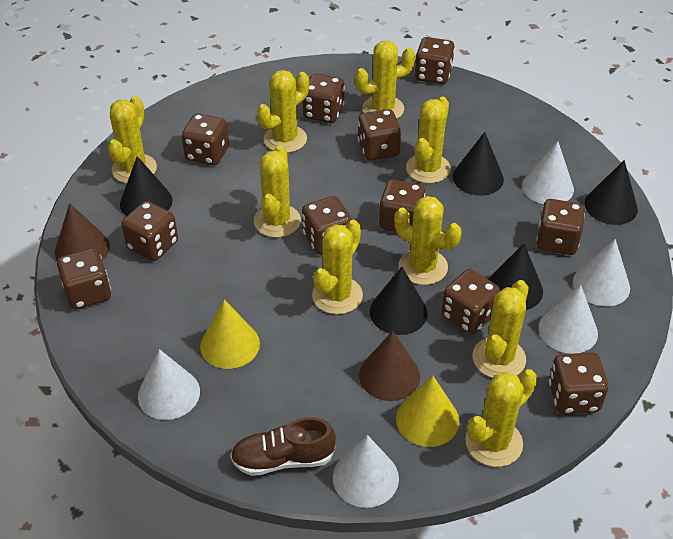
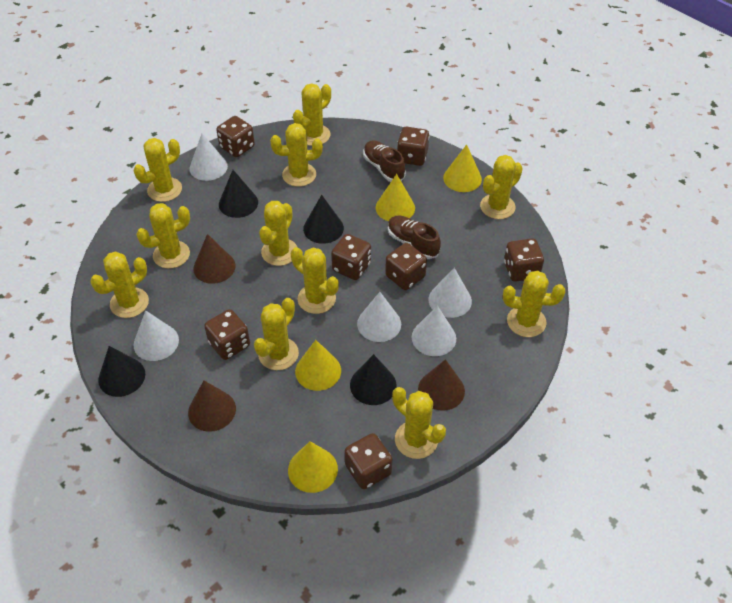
black cone: [120,156,173,216] [370,267,428,335] [453,132,504,196] [488,243,543,310] [584,160,638,225] = 5 -> [98,346,145,397] [219,170,258,218] [303,195,344,244] [350,354,397,405] = 4
brown cone: [55,203,110,261] [359,331,420,401] = 2 -> [188,381,236,432] [193,234,236,284] [418,359,465,411] = 3
brown dice: [57,248,111,309] [121,201,178,261] [182,114,229,165] [302,196,352,255] [303,73,345,123] [358,109,401,160] [379,179,425,232] [415,37,455,84] [441,269,500,334] [536,199,585,255] [549,353,608,414] = 11 -> [204,309,250,360] [216,116,255,157] [331,234,371,280] [345,433,392,489] [385,243,427,290] [397,127,429,166] [504,238,544,282] = 7
brown shoe: [230,417,336,476] = 1 -> [363,140,406,182] [388,215,441,259] = 2
yellow cactus: [108,96,157,183] [254,145,301,238] [257,70,309,153] [312,220,363,314] [355,41,415,119] [394,196,462,285] [406,97,451,183] [465,369,538,467] [472,280,528,378] = 9 -> [90,251,149,318] [134,138,182,202] [136,203,190,269] [254,298,299,370] [259,201,297,266] [270,123,323,187] [291,247,339,314] [293,83,331,146] [392,387,446,459] [480,155,523,219] [503,271,565,337] = 11
yellow cone: [200,299,260,369] [396,376,459,447] = 2 -> [288,441,338,493] [295,340,341,391] [376,174,415,221] [443,144,482,192] = 4

